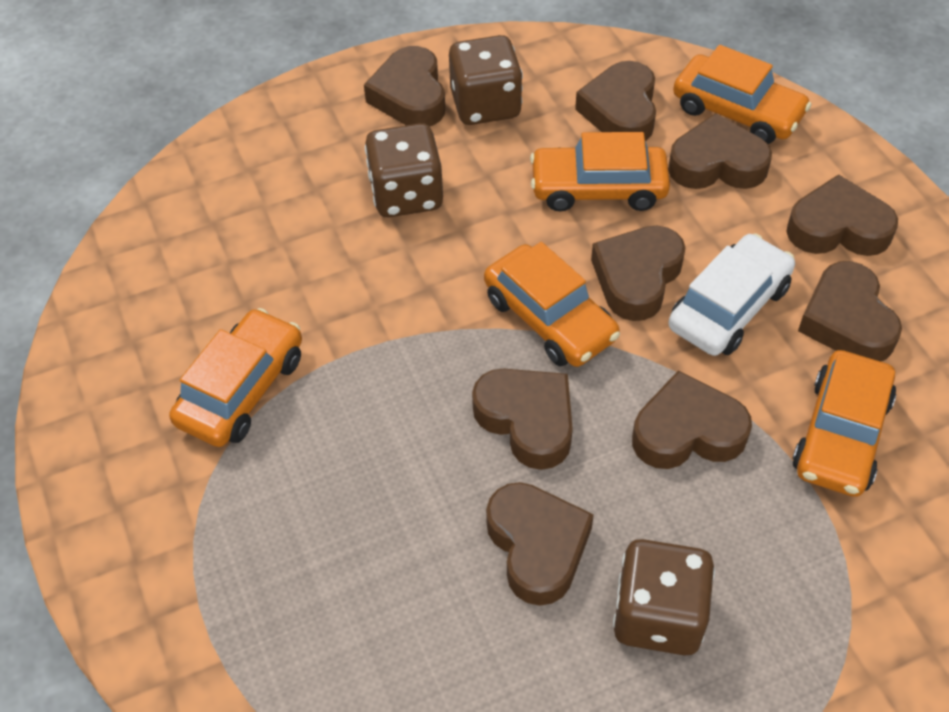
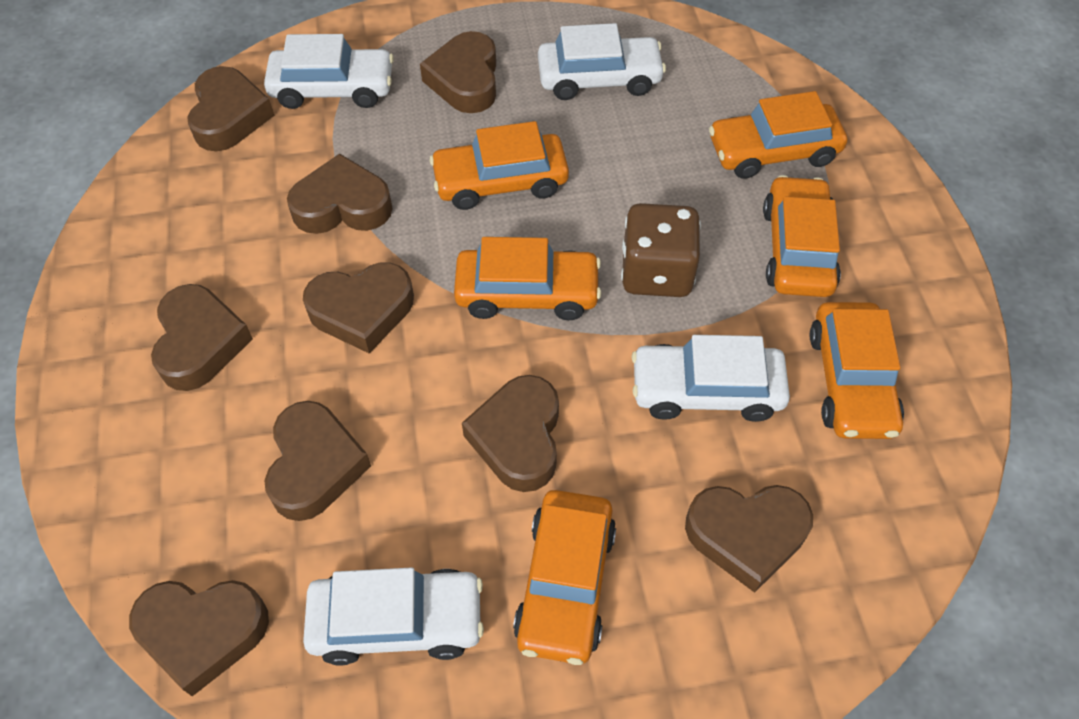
brown dice: [365,123,443,217] [449,35,523,125] [613,539,715,655] = 3 -> [621,203,701,297] = 1
orange car: [169,308,302,447] [484,242,620,367] [530,132,670,212] [673,45,811,144] [792,350,896,497] = 5 -> [430,121,569,210] [454,237,601,320] [513,490,616,665] [709,91,847,179] [763,175,841,297] [810,302,904,439] = 6
white car: [668,233,795,356] = 1 -> [264,34,394,109] [303,567,484,665] [538,23,666,100] [632,335,790,422] = 4

